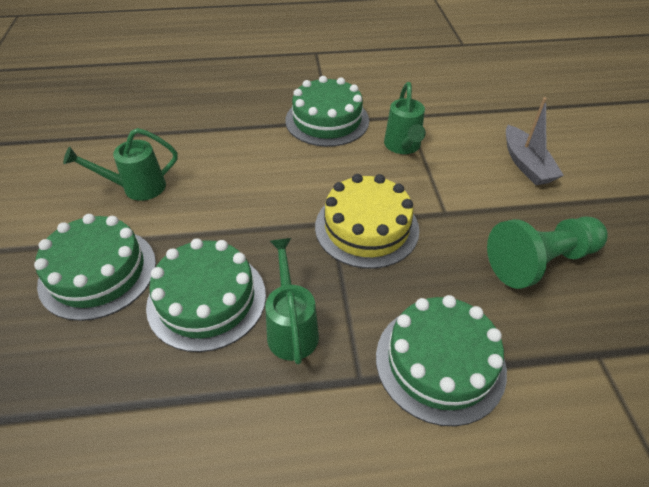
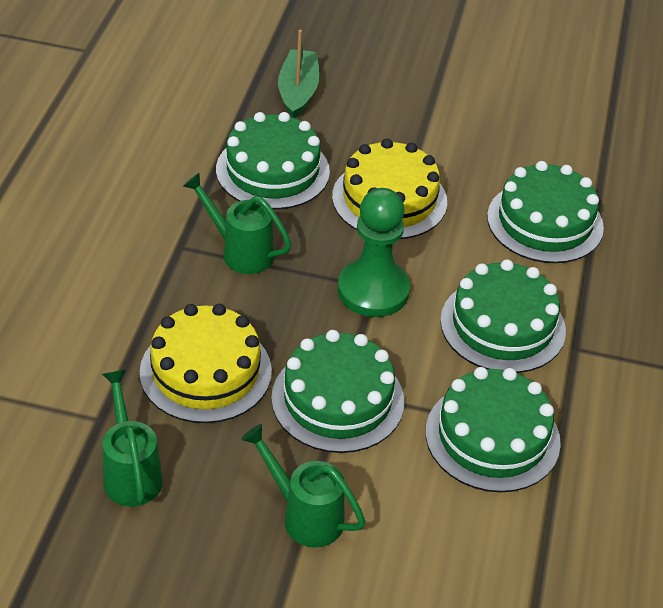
green boat: none = 0 -> [278,30,319,118] = 1
green cake: [34,214,156,321] [146,238,266,352] [285,76,369,147] [376,295,507,426] = 4 -> [216,112,330,209] [271,330,404,453] [425,367,561,492] [440,259,566,373] [487,161,604,263] = 5
grey boat: [506,97,564,185] = 1 -> none = 0
yellow cake: [315,174,419,269] = 1 -> [139,304,272,423] [332,138,447,239] = 2

